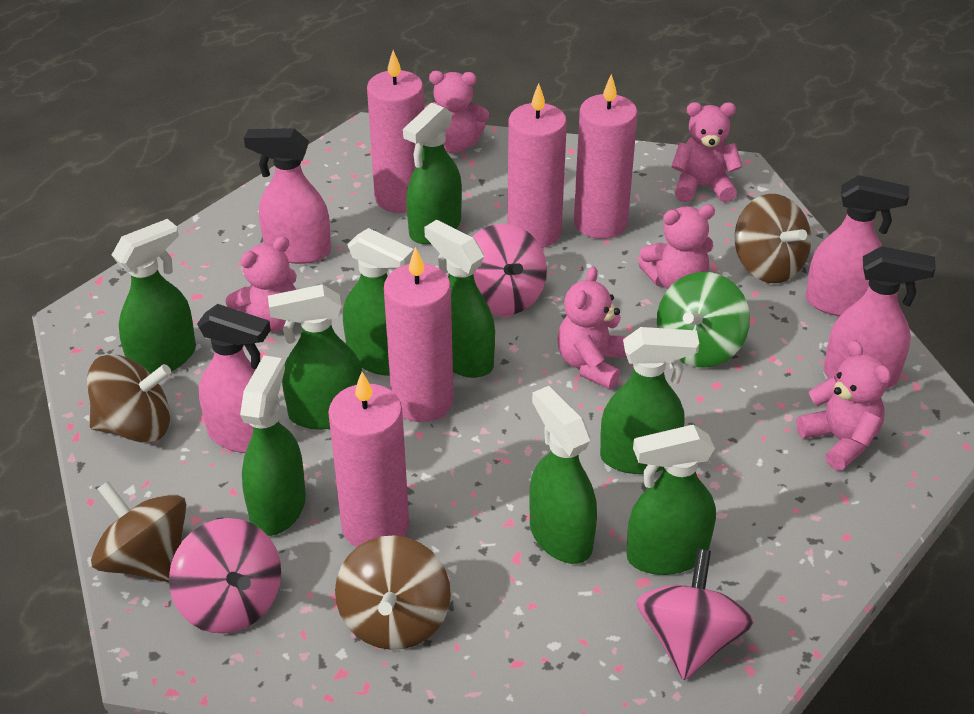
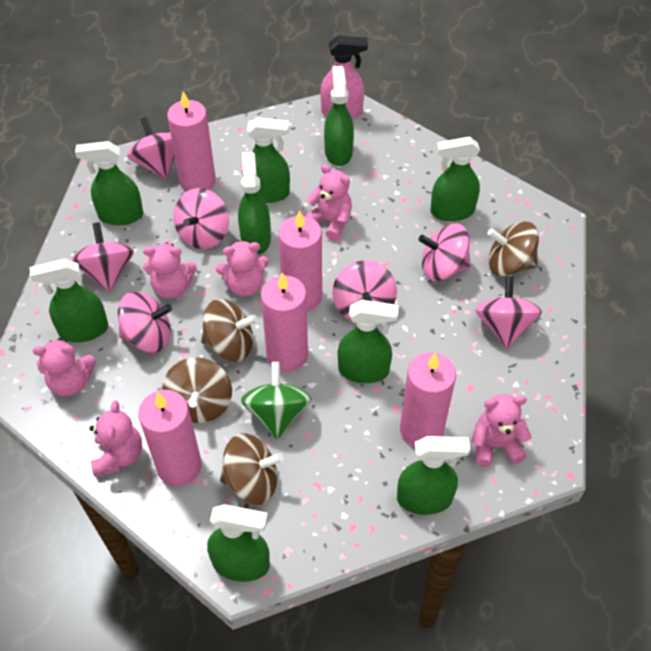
pink spinning top: [169,518,281,634] [472,224,547,316] [636,549,754,680] = 3 -> [71,222,134,292] [118,291,172,353] [127,117,175,179] [173,188,229,249] [333,261,397,321] [418,224,471,281] [475,276,542,349] = 7
pink spray bottle: [197,304,279,453] [244,128,331,264] [805,175,909,317] [823,246,936,388] = 4 -> [320,35,368,119] = 1

